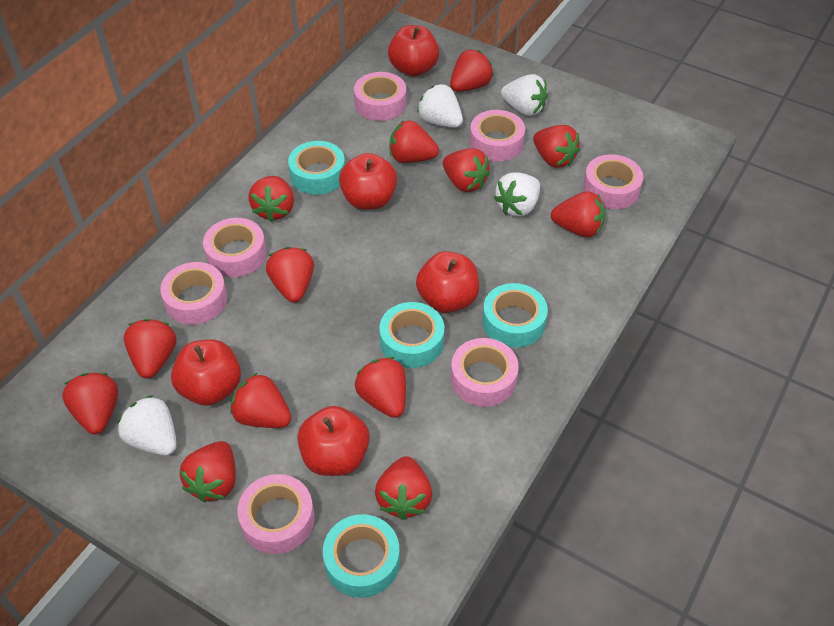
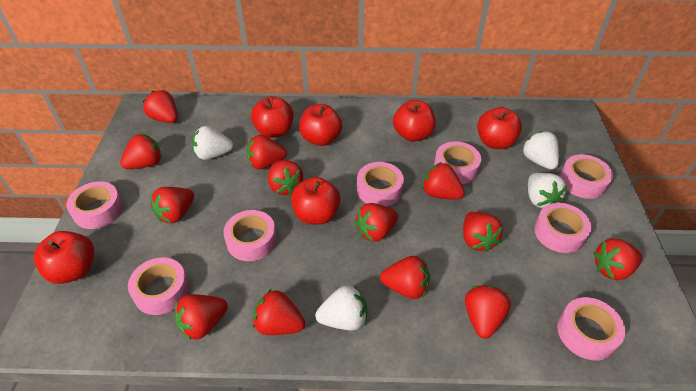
pink tape: [160,262,227,325] [203,218,267,277] [237,474,315,554] [354,72,407,121] [451,338,519,407] [470,110,525,161] [583,154,643,209] = 7 -> [66,181,123,229] [128,257,189,315] [223,210,277,261] [357,162,404,207] [434,141,481,184] [534,203,592,253] [557,297,626,360] [560,154,613,199] = 8
red apple: [171,340,241,406] [297,406,370,476] [339,153,397,210] [388,25,439,77] [416,251,479,313] = 5 -> [34,231,94,284] [251,96,293,138] [291,177,341,224] [299,104,342,146] [393,100,436,142] [477,107,522,149] = 6
turquoise tape: [288,141,345,195] [323,514,400,598] [379,302,444,368] [482,283,548,348] = 4 -> none = 0

